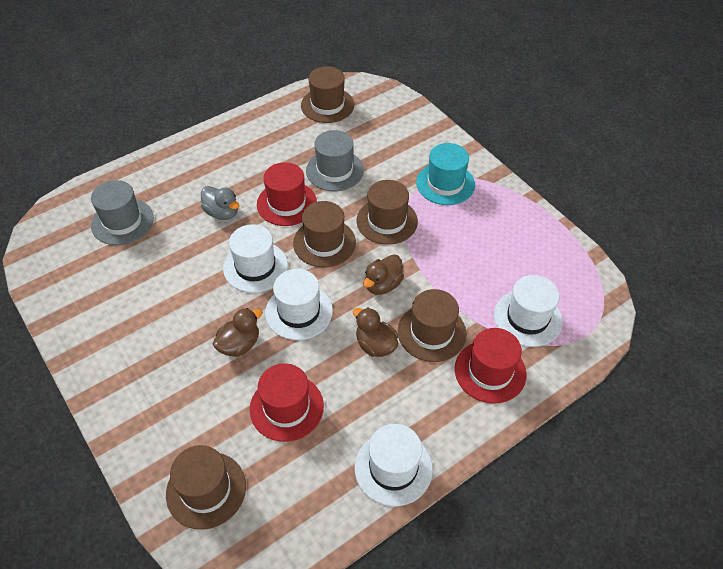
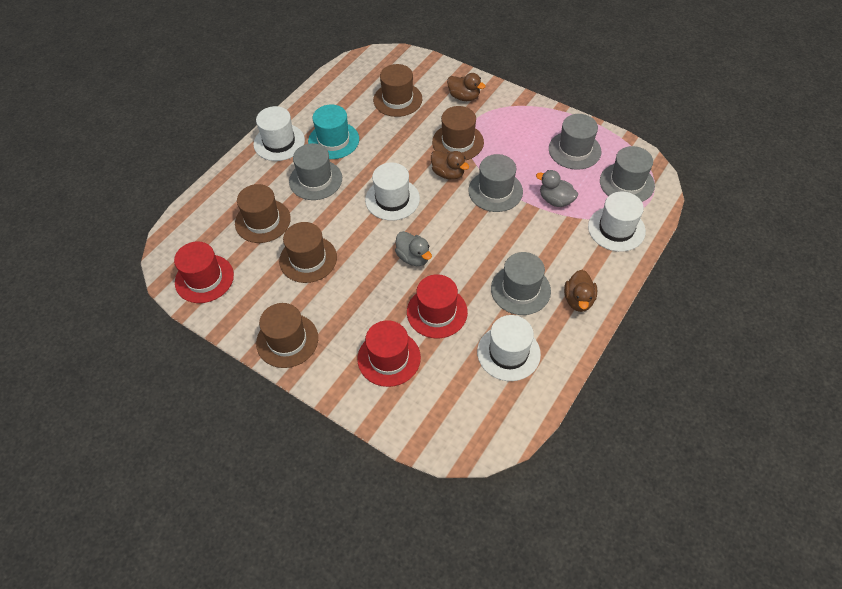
grey duck: [201,186,239,220] = 1 -> [395,231,432,266] [536,170,578,207] = 2
grey hat: [91,180,154,245] [306,130,364,191] = 2 -> [289,143,342,200] [468,154,523,212] [491,252,551,315] [549,114,601,170] [600,146,655,202] = 5

